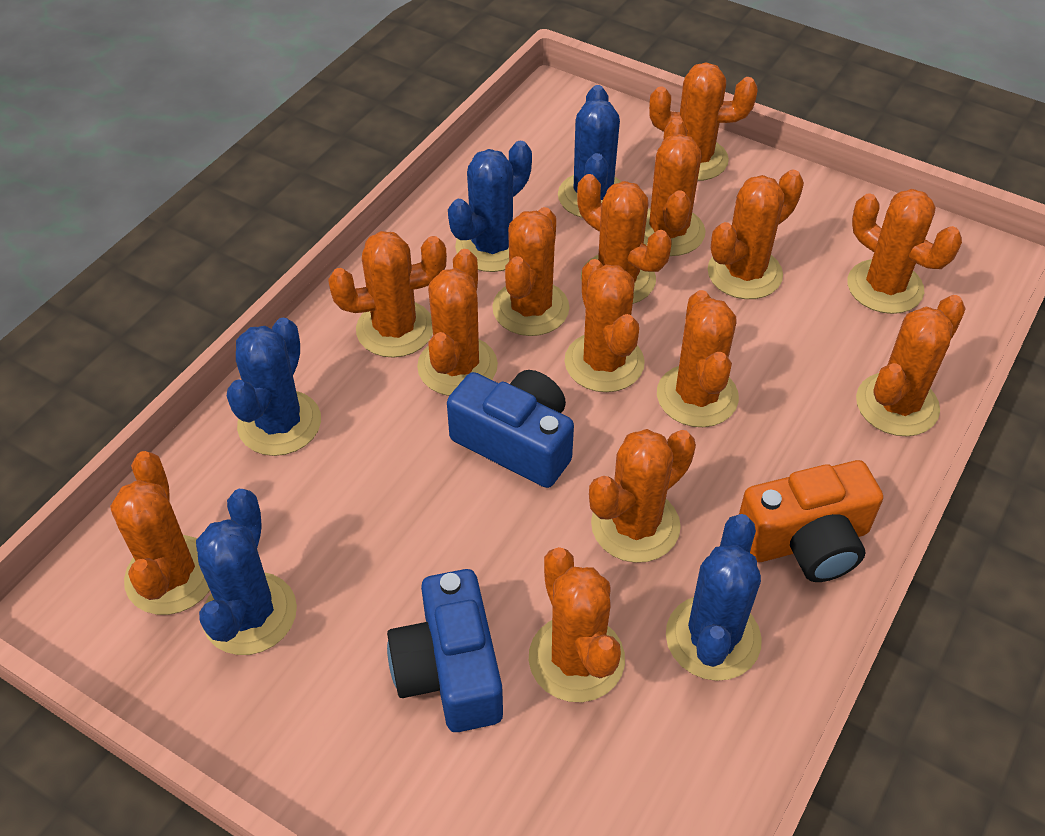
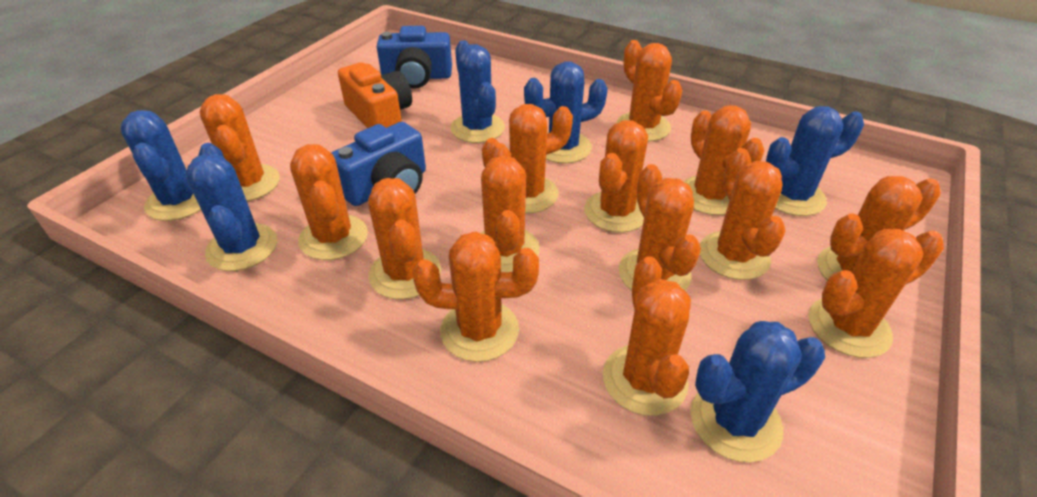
blue cactus: [196,489,297,655] [227,317,321,456] [448,141,532,272] [558,85,621,218] [666,514,762,681] = 5 -> [120,110,201,221] [186,143,277,271] [450,40,505,143] [524,61,608,163] [691,321,825,462] [766,106,864,216] = 6

